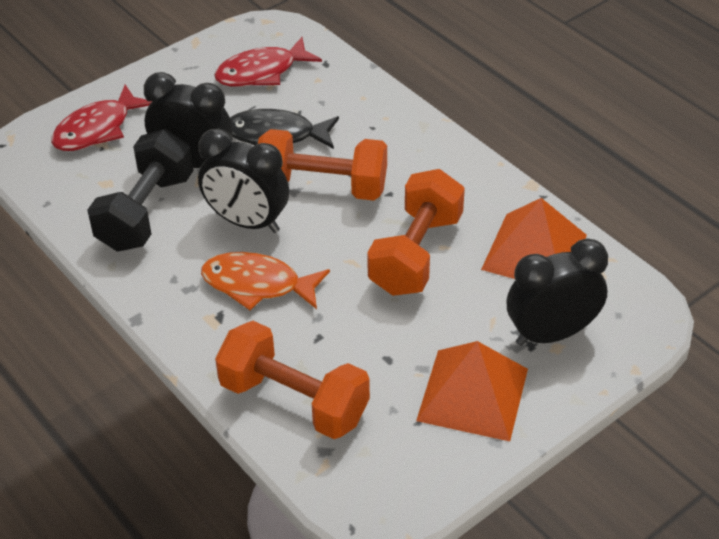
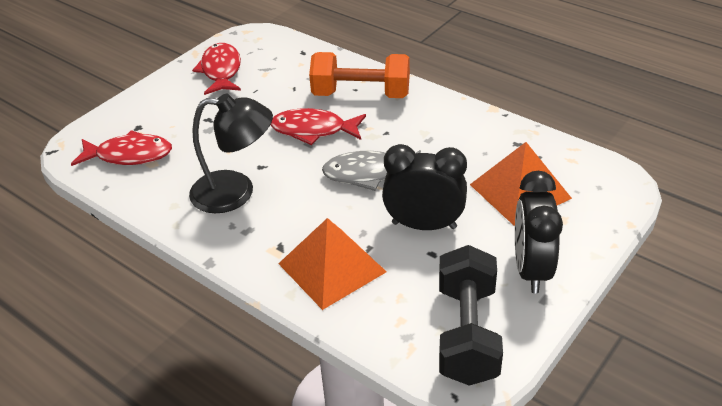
black clock: [144,72,232,168] [198,129,289,233] [507,239,608,346] = 3 -> [382,144,467,230] [515,171,563,293] = 2
black fish: [230,109,339,149] = 1 -> none = 0
black lamp: none = 0 -> [189,94,273,213] = 1
grey fish: none = 0 -> [322,150,421,191] = 1
orange dumbbell: [215,321,370,439] [258,129,387,201] [367,169,465,296] = 3 -> [309,52,410,98] = 1
orange fish: [201,252,330,310] = 1 -> none = 0
red fish: [51,85,152,151] [214,37,322,87] = 2 -> [71,130,172,166] [192,43,241,95] [271,108,366,145] = 3

